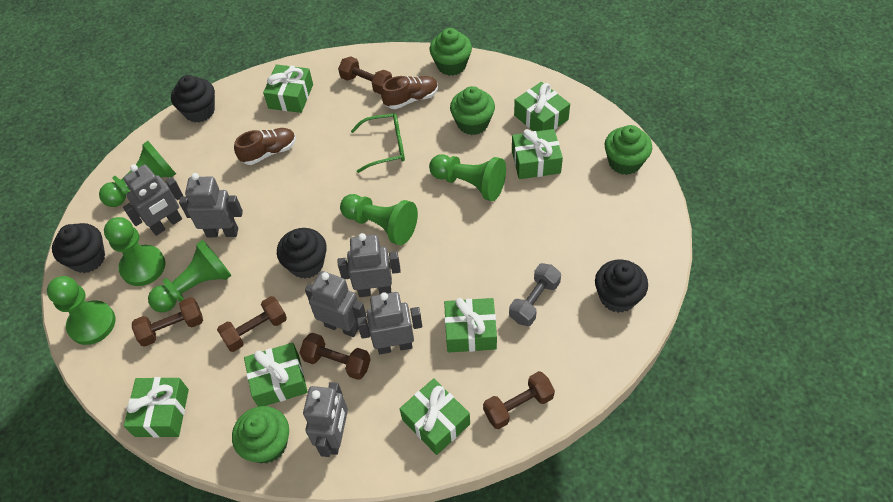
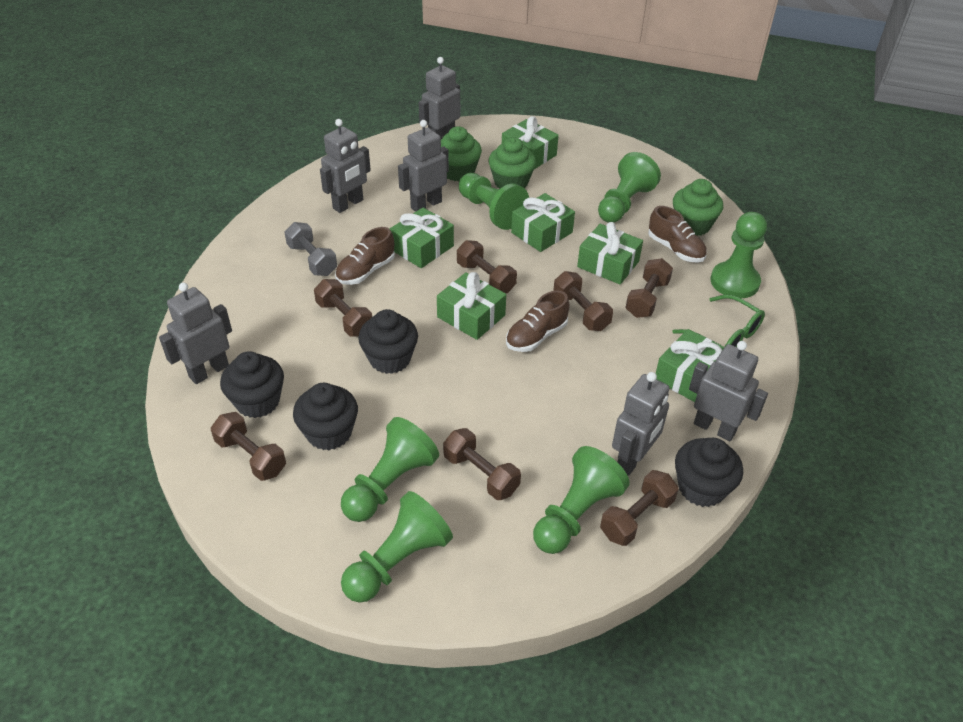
brown dumbbell: [132,297,203,347] [217,296,287,352] [300,333,371,380] [338,56,392,94] [483,371,555,429] = 5 -> [211,412,286,481] [314,279,372,337] [443,428,521,500] [457,240,517,293] [553,271,613,331] [600,470,679,546] [625,258,673,318] = 7
brown shoe: [234,128,296,165] [381,76,438,109] = 2 -> [335,227,395,285] [506,290,570,352] [648,206,707,263] = 3
green cupcake: [232,406,289,464] [430,28,472,76] [450,86,495,135] [605,125,652,175] = 4 -> [441,126,482,181] [489,137,536,189] [673,179,723,236] = 3
green gift: [124,377,189,438] [244,343,308,407] [263,64,313,113] [400,378,470,455] [444,298,497,353] [512,129,563,179] [514,82,570,131] = 7 -> [390,207,454,268] [437,272,506,340] [502,116,559,169] [511,193,575,252] [577,222,643,285] [656,329,724,402] = 6

